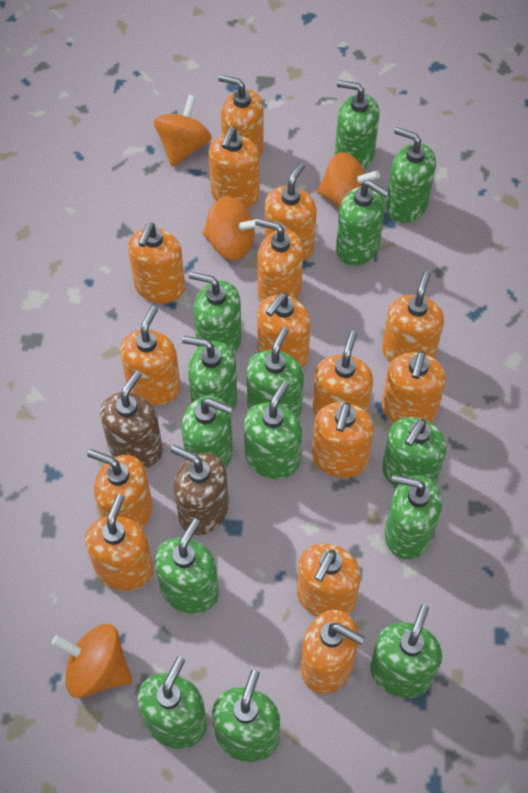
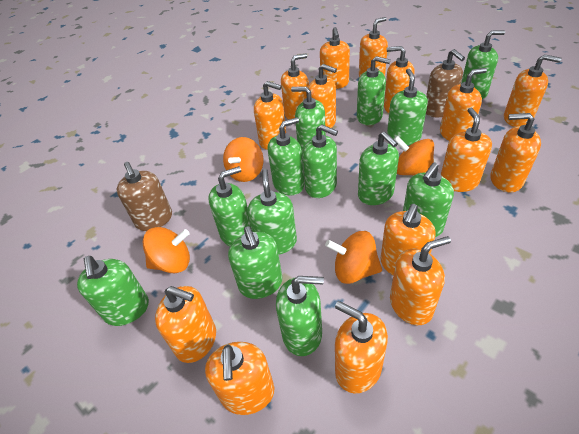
green soap dispenser: [137,656,207,749] [154,518,219,614] [181,396,233,468] [182,336,237,413] [189,272,242,354] [212,670,280,762] [244,381,302,479] [246,327,304,418] [335,80,379,170] [336,180,389,266] [370,605,442,698] [382,417,447,488] [385,475,442,559] [386,127,436,223] = 14 -> [77,256,149,326] [208,166,252,246] [228,226,282,299] [248,169,297,254] [267,117,304,195] [276,276,324,356] [291,86,326,156] [303,124,338,198] [357,56,391,125] [358,132,399,205] [387,69,428,145] [403,162,454,237] [461,30,505,99] = 13

